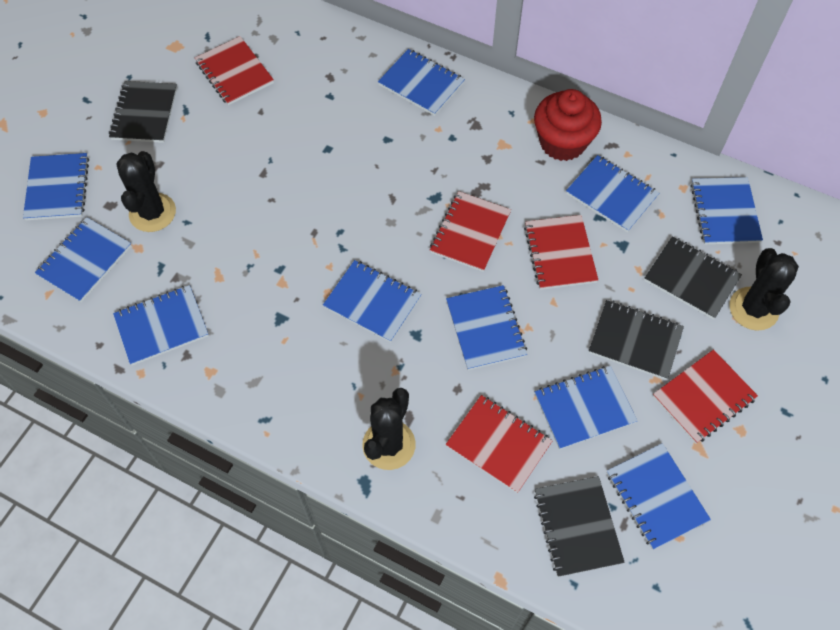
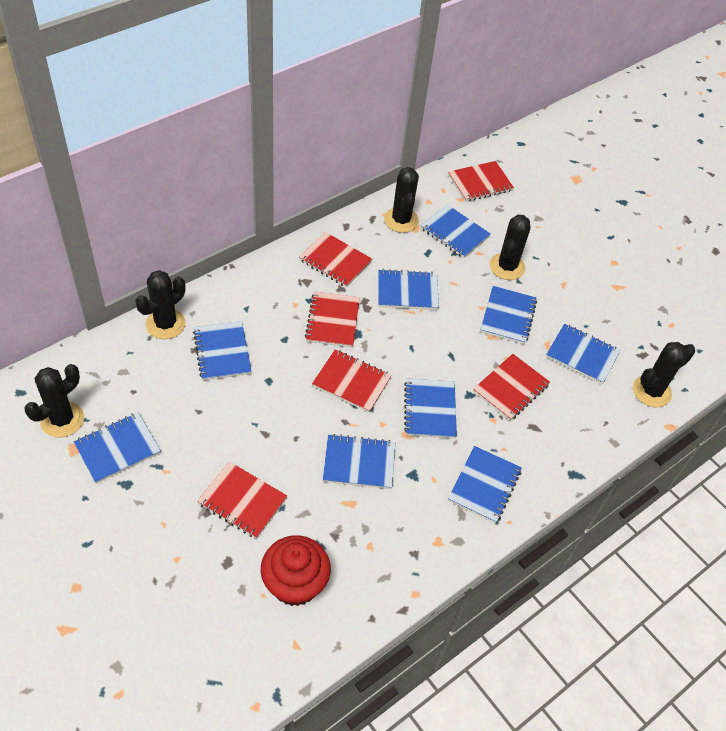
black cactus: [116,151,176,232] [362,388,416,470] [730,248,799,330] = 3 -> [25,364,84,437] [135,270,186,339] [384,167,419,233] [490,215,530,280] [633,342,695,407] = 5
black notebook: [109,81,177,143] [534,476,625,577] [589,300,684,380] [644,236,742,319] = 4 -> none = 0
blue notebook: [23,153,89,220] [35,217,132,302] [113,285,209,365] [323,260,422,343] [378,49,465,116] [446,285,527,370] [535,366,638,449] [566,155,659,232] [607,443,711,550] [690,177,763,244] = 10 -> [74,413,161,484] [193,321,252,381] [323,434,395,489] [378,269,439,310] [404,378,457,439] [421,205,491,258] [448,446,522,523] [480,286,537,344] [546,324,621,384] = 9
red notebook: [195,36,274,105] [430,191,511,272] [446,395,553,493] [524,215,598,290] [653,349,758,444] = 5 -> [197,462,287,539] [299,232,372,287] [305,292,360,347] [312,349,392,413] [448,161,514,202] [473,354,550,420] = 6

